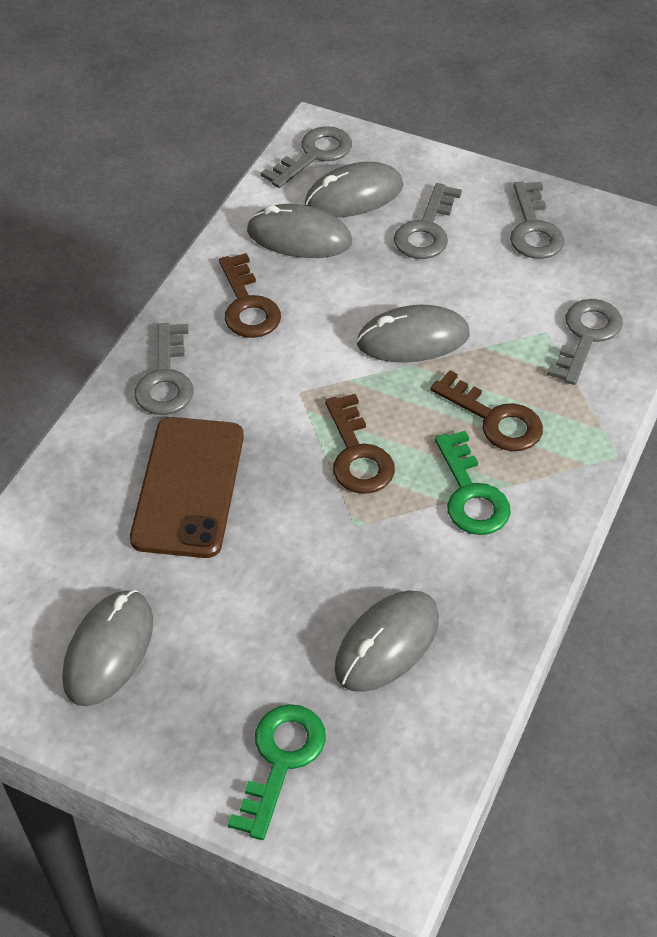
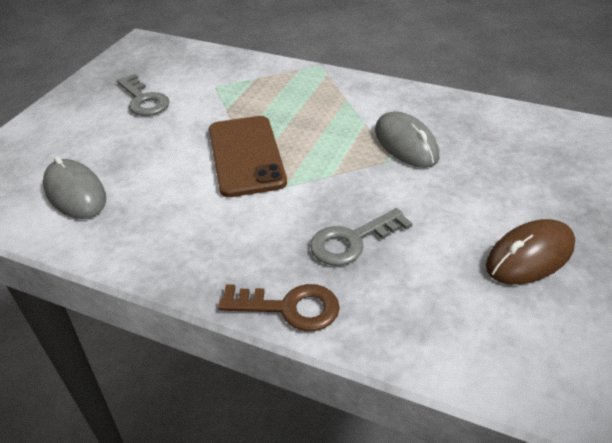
brown key: [219,253,281,338] [325,394,395,494] [430,370,543,451] = 3 -> [218,284,340,331] = 1
brown mouse: none = 0 -> [486,219,575,285] = 1
green key: [228,704,326,840] [435,431,511,535] = 2 -> none = 0
grey key: [134,323,193,415] [261,126,352,188] [394,183,462,259] [510,182,565,259] [547,299,623,385] = 5 -> [117,74,170,116] [310,208,412,266] = 2
grey mouse: [62,590,153,706] [247,204,352,258] [305,162,403,217] [335,590,439,692] [357,305,470,362] = 5 -> [43,156,106,219] [375,111,439,168] = 2

